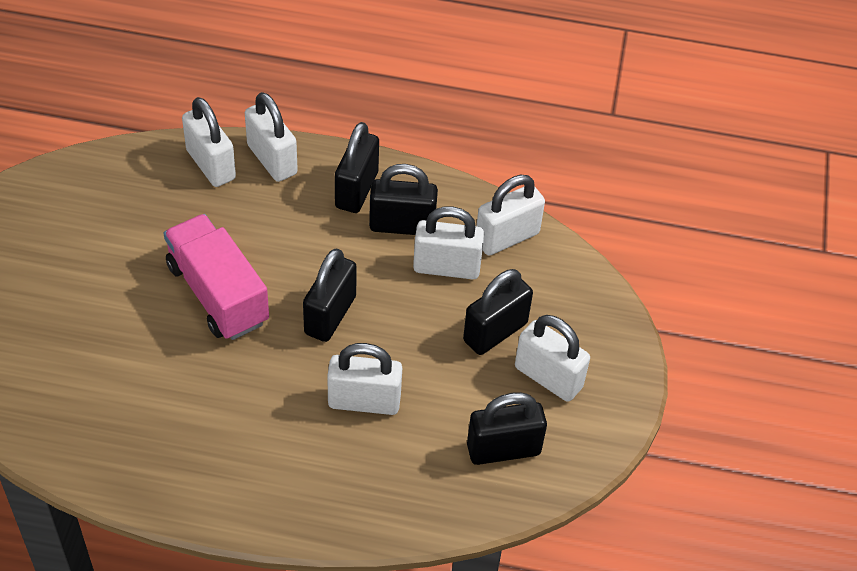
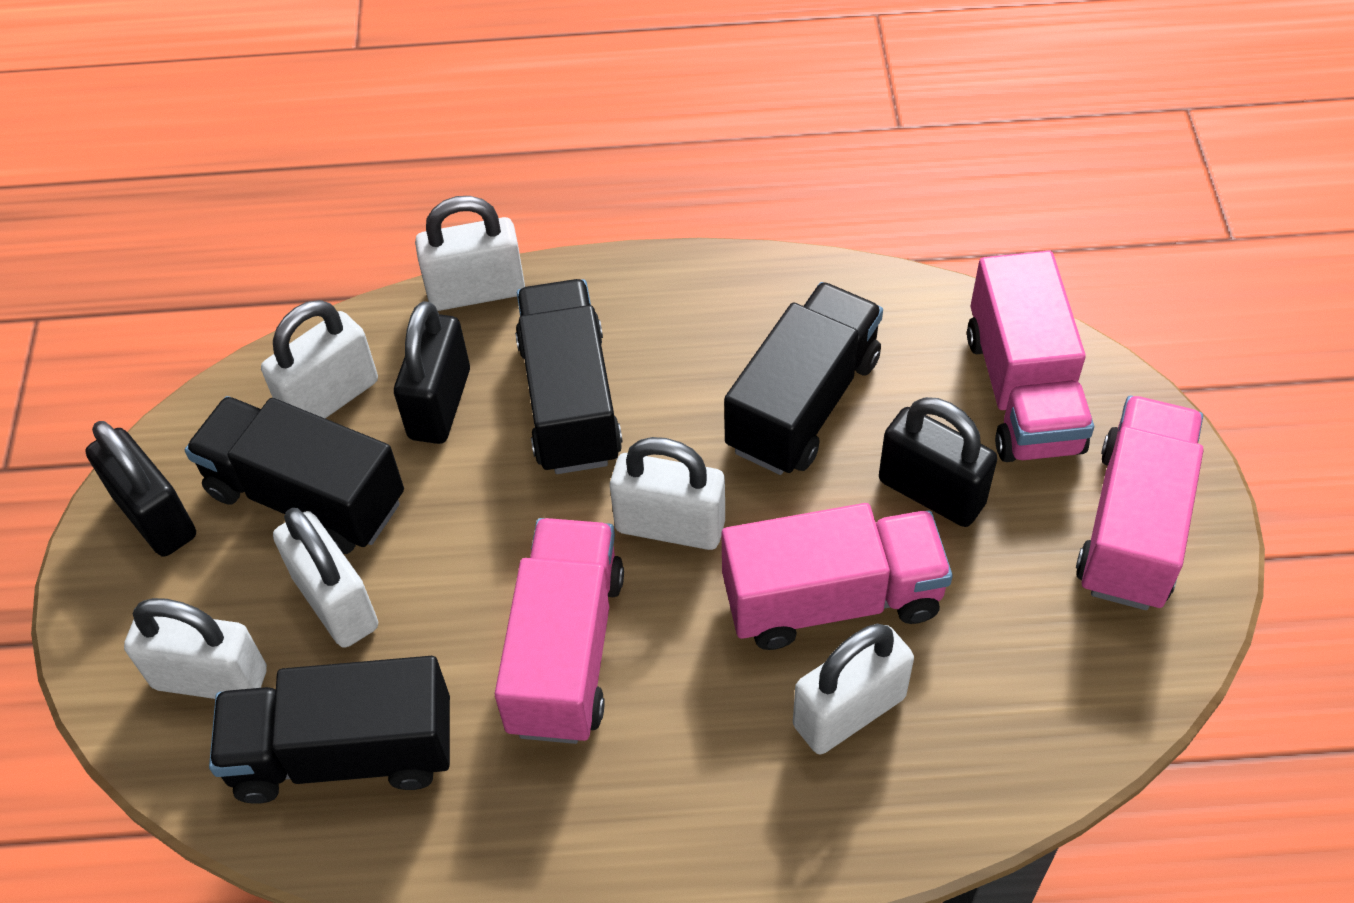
black padlock: [303,248,357,342] [335,122,379,213] [369,164,438,235] [463,269,533,355] [467,392,547,465] = 5 -> [85,421,196,557] [394,301,470,444] [879,397,997,527] = 3
black truck: none = 0 -> [185,396,404,554] [209,656,450,804] [515,279,623,474] [724,282,883,475] = 4
pink truck: [164,214,269,340] = 1 -> [495,518,624,744] [722,503,953,650] [967,251,1094,462] [1076,396,1204,610] = 4

